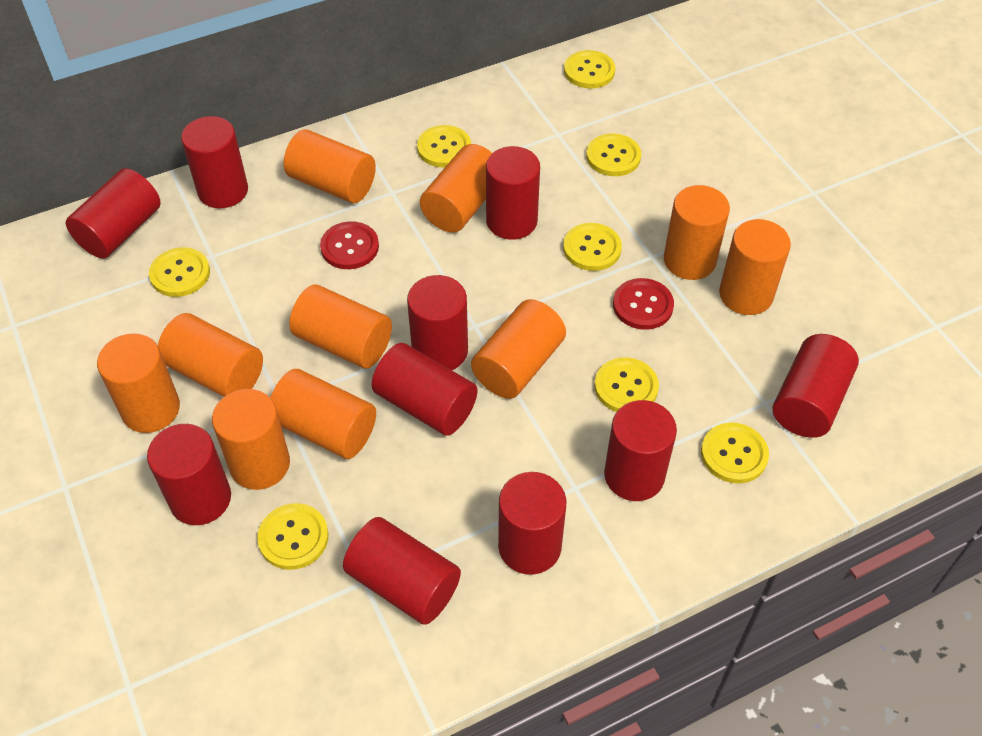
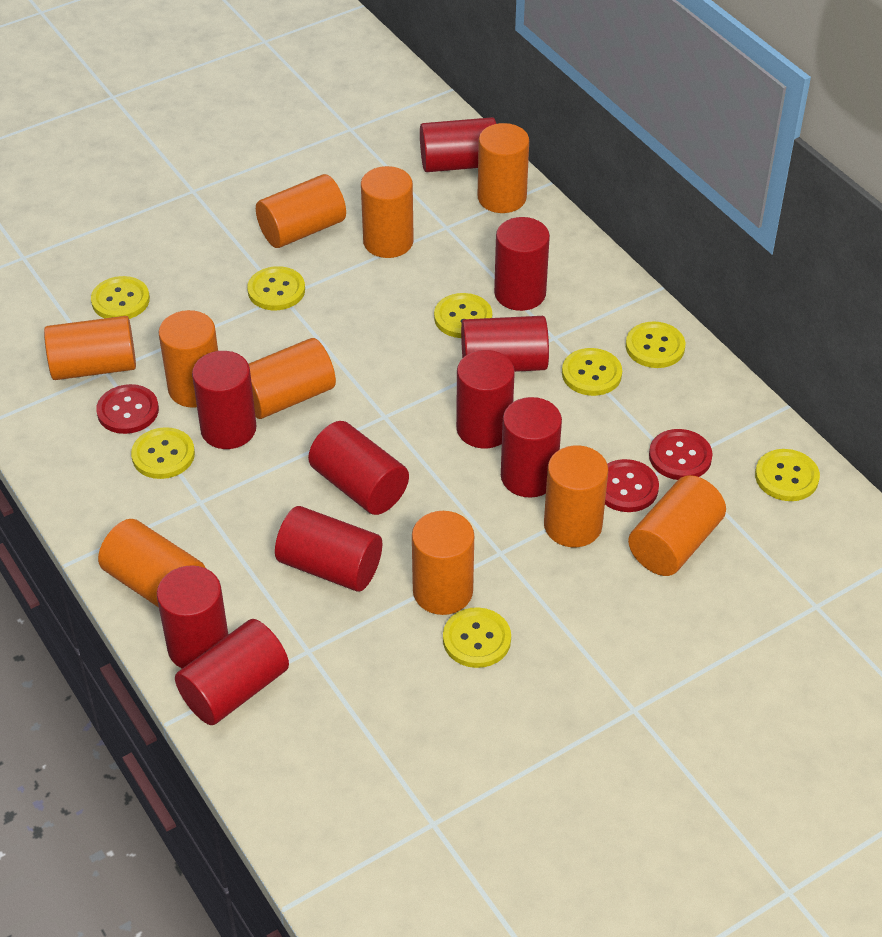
red button: [320,221,379,269] [613,278,674,330] = 2 -> [96,384,159,434] [605,459,659,512] [649,429,713,480] = 3

